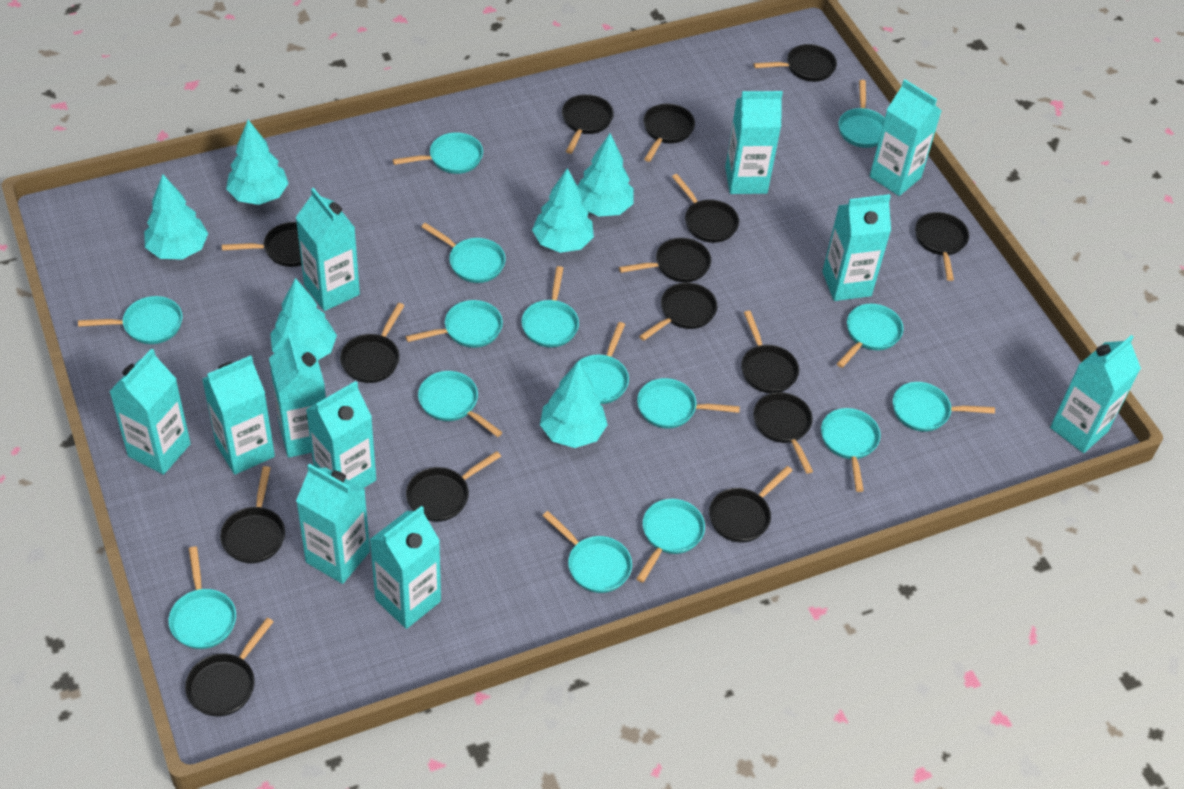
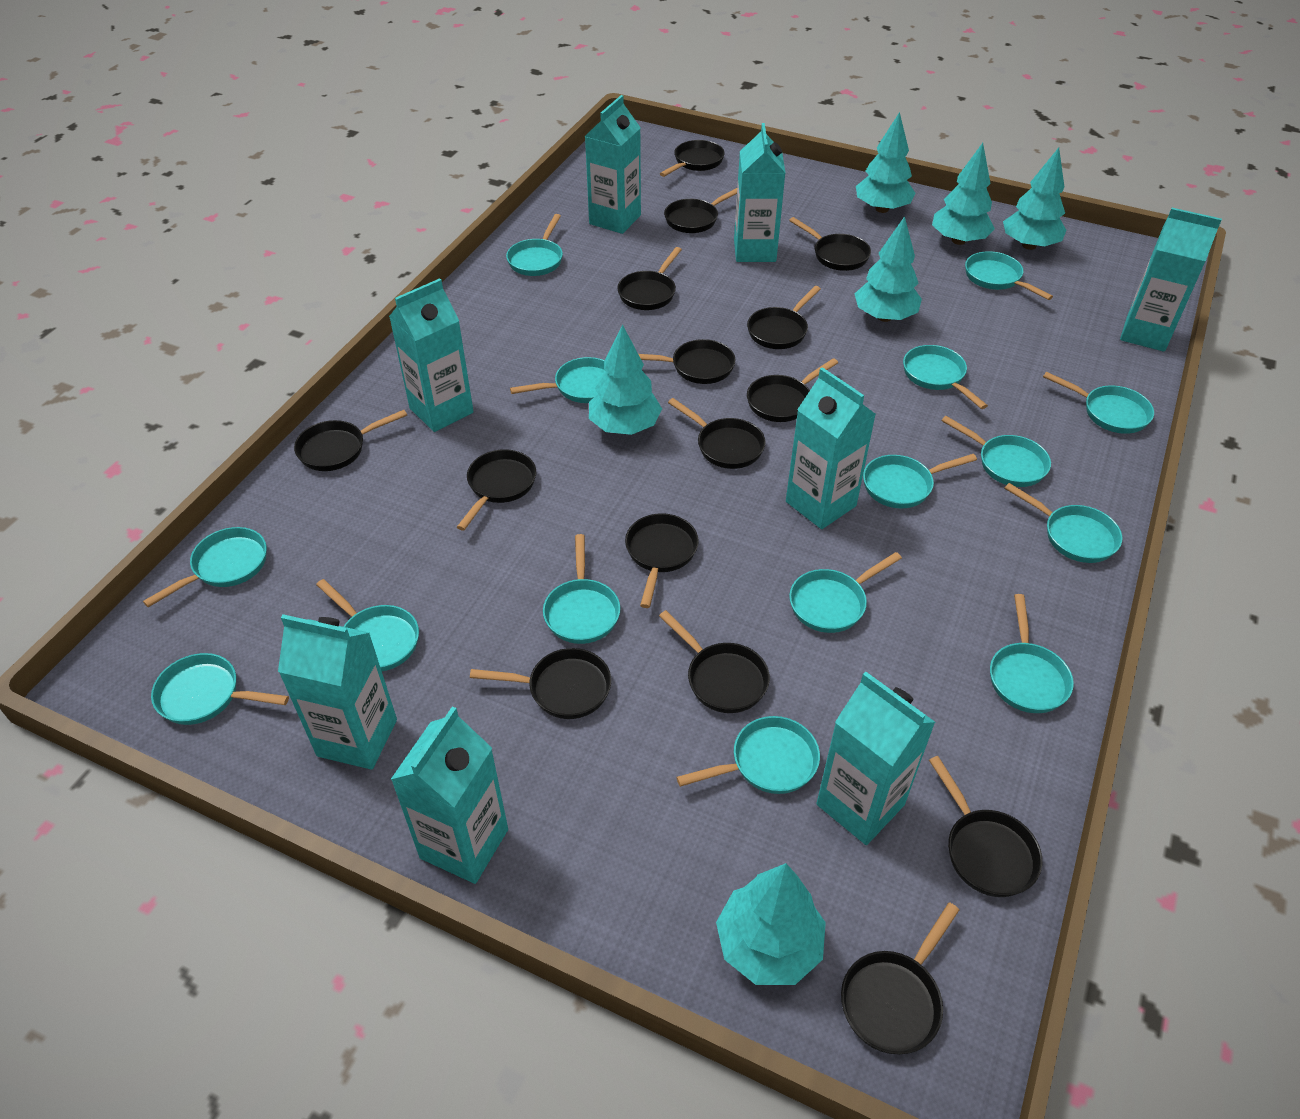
turquoise carton: [109,348,191,475] [202,356,275,475] [269,333,326,458] [296,188,360,311] [296,464,370,584] [306,381,376,488] [369,506,441,629] [725,91,783,194] [822,194,891,301] [869,79,941,196] [1050,335,1141,453] = 11 -> [278,614,397,770] [389,278,474,432] [390,706,508,884] [585,95,641,234] [734,123,785,262] [786,367,876,529] [816,672,936,845] [1120,208,1222,352] = 8

